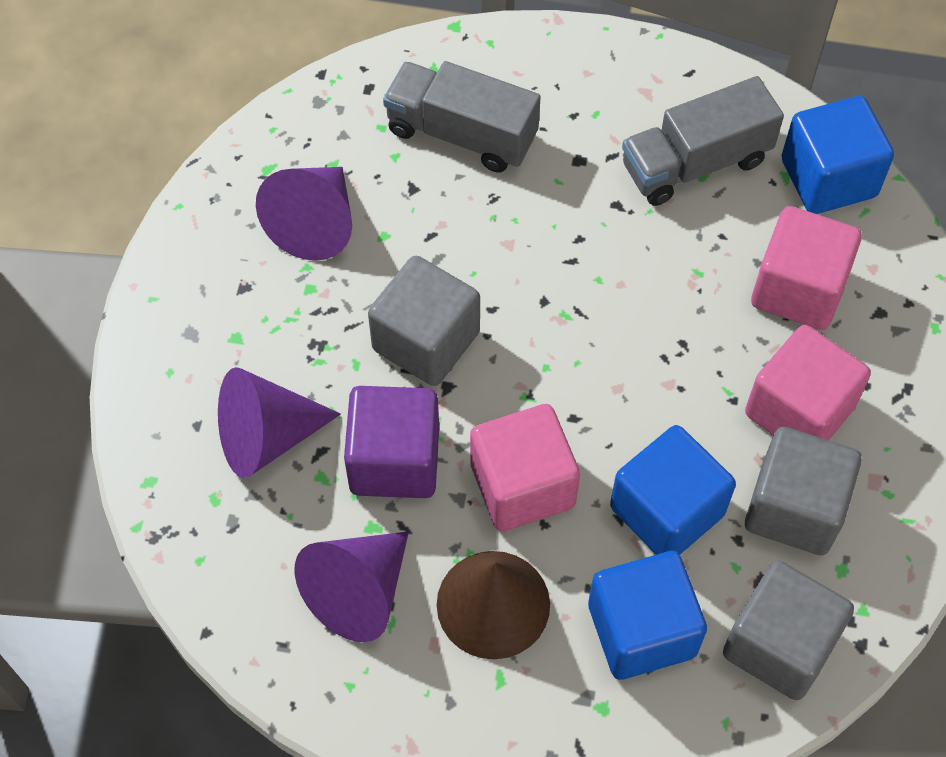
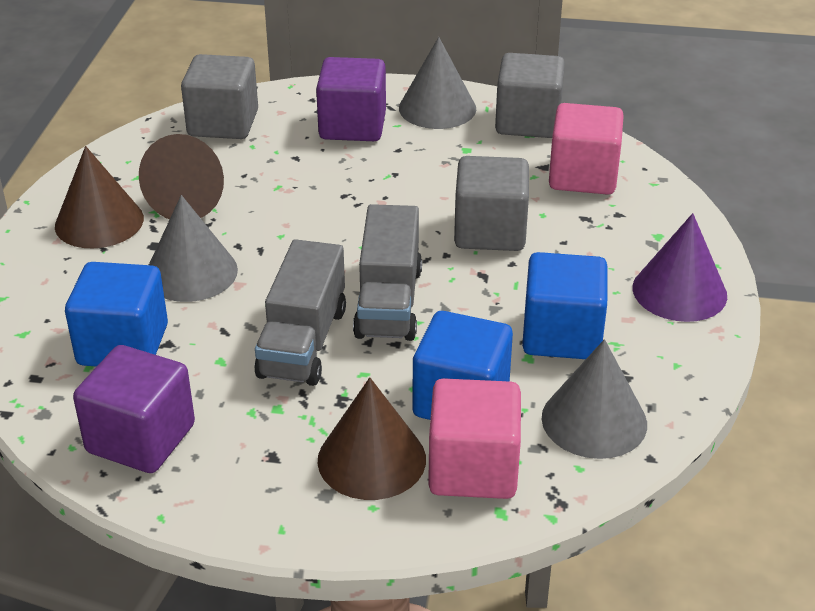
brown cone: [437,551,550,659] = 1 -> [55,146,144,248] [139,134,224,219] [318,377,426,500] = 3
grey cone: none = 0 -> [149,195,238,302] [399,37,476,129] [542,339,647,459] = 3
pink cube: [470,404,580,531] [745,325,871,440] [751,206,862,330] = 3 -> [428,378,521,499] [549,103,624,195] = 2
purple cone: [218,367,341,478] [256,167,352,261] [295,532,409,642] = 3 -> [633,213,727,322] = 1
purple cube: [344,386,439,498] = 1 -> [73,345,195,473] [316,57,386,141] = 2

